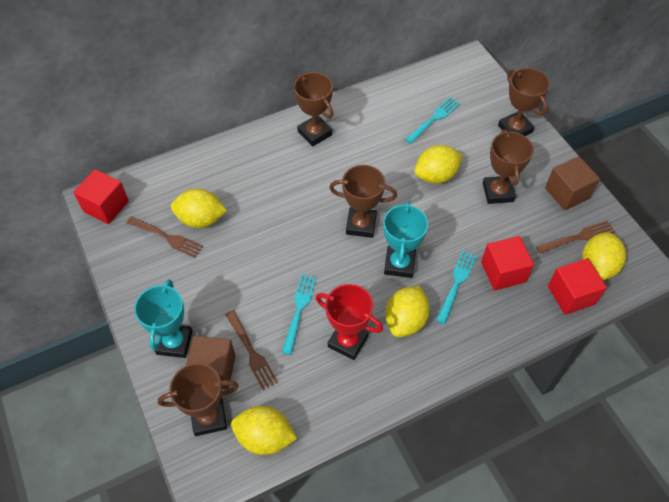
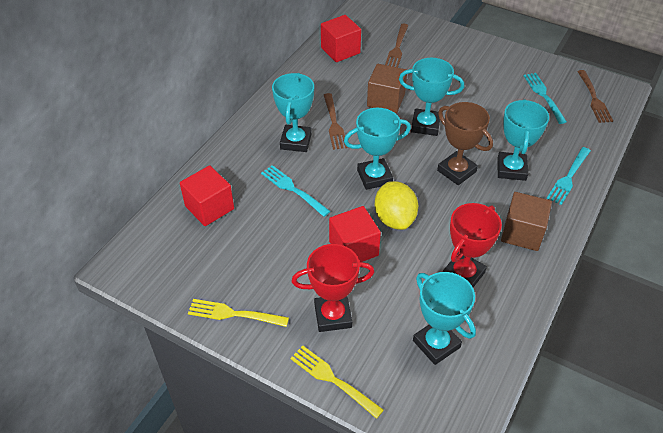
brown trophy: [158,363,239,436] [294,72,334,147] [329,165,397,238] [483,129,534,204] [498,68,550,136] = 5 -> [437,102,493,185] = 1
red trophy: [316,284,383,360] = 1 -> [292,244,374,332] [443,203,502,287] = 2
turquoise trophy: [134,280,193,358] [383,201,428,278] = 2 -> [272,73,314,152] [344,108,411,190] [399,58,464,136] [413,272,476,365] [497,99,549,181] = 5
yellow fork: none = 0 -> [188,299,289,327] [290,346,384,419] = 2
yellow lemon: [171,189,227,228] [231,406,297,455] [385,286,430,337] [414,145,463,184] [582,232,626,280] = 5 -> [375,181,418,230] = 1

